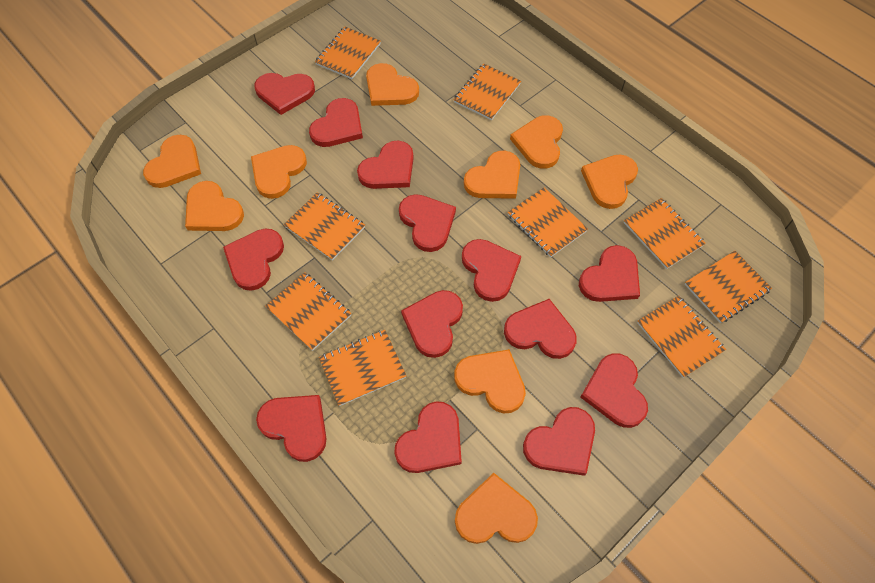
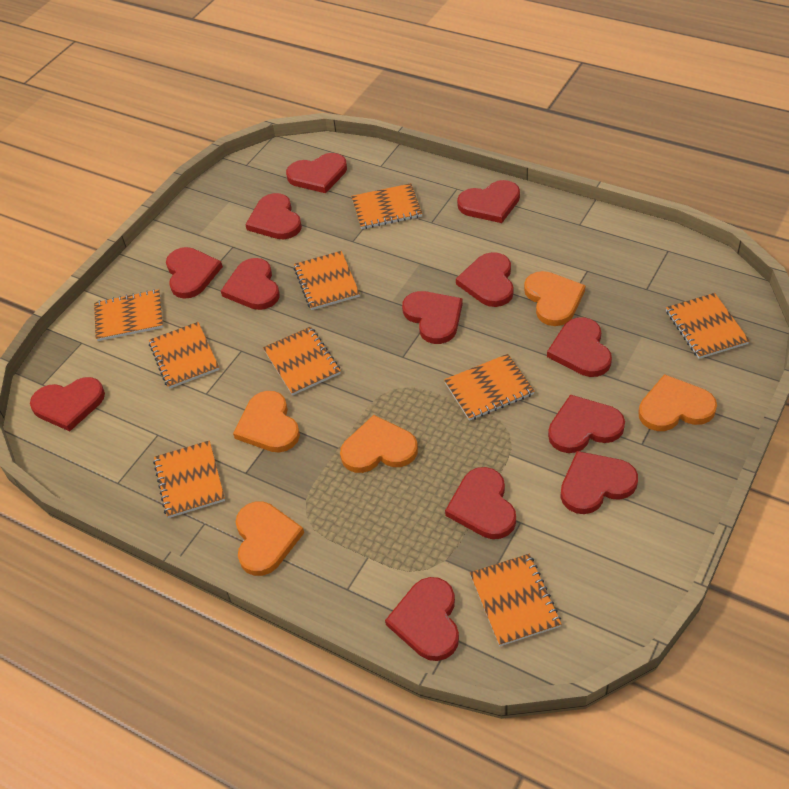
orange heart: [143,135,201,188] [185,181,244,231] [251,145,307,199] [366,63,419,106] [454,349,526,413] [455,473,538,544] [464,150,520,199] [510,115,563,169] [581,155,638,209] = 9 -> [233,391,300,453] [236,501,304,576] [340,415,418,473] [524,271,586,326] [638,374,717,431] = 5

